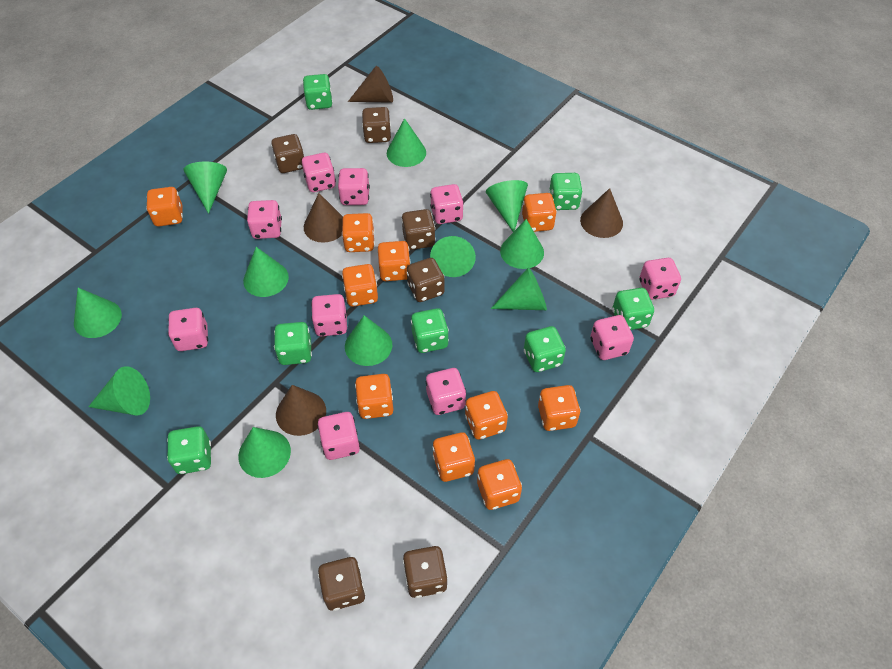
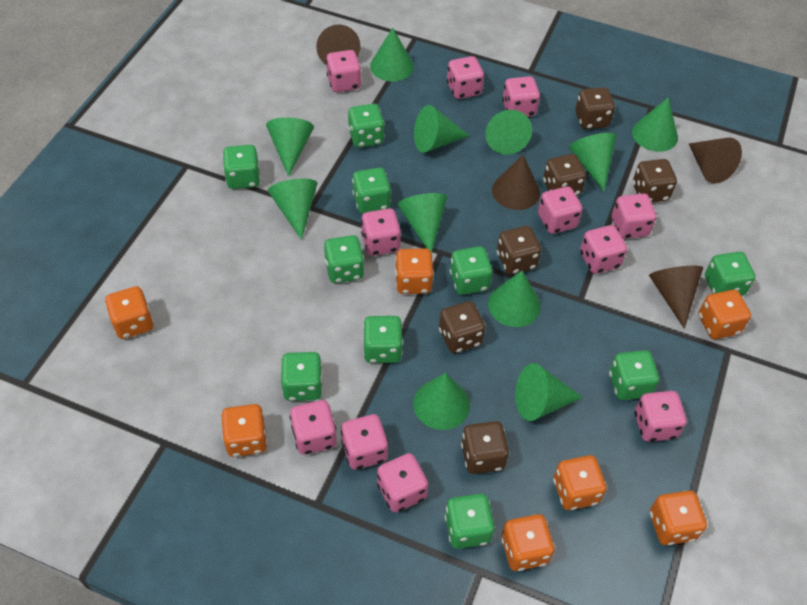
green dice: [167,426,211,474] [274,322,312,365] [303,74,333,110] [411,308,449,353] [524,326,566,372] [549,173,583,210] [612,288,654,330] = 7 -> [223,145,260,189] [281,352,323,401] [324,235,364,283] [348,104,385,148] [352,168,391,214] [363,316,403,363] [445,494,495,549] [450,246,493,295] [609,350,659,400] [705,252,755,296] = 10
orange dice: [146,187,183,226] [342,213,375,252] [342,264,378,307] [355,374,394,419] [377,241,410,281] [433,432,475,482] [465,391,508,440] [477,459,522,510] [522,193,557,232] [538,385,580,431] = 10 -> [105,286,154,339] [222,404,267,457] [395,248,434,294] [501,514,555,571] [553,455,607,510] [650,491,707,545] [698,290,751,339] = 7
pink dice: [168,308,208,351] [247,200,282,239] [302,153,336,192] [311,294,347,336] [317,412,360,460] [338,168,370,205] [426,368,466,415] [430,184,464,224] [590,315,634,360] [639,258,681,300] = 10 -> [290,400,337,455] [326,50,361,92] [341,414,389,470] [361,209,401,256] [377,453,428,512] [447,56,484,99] [502,76,540,117] [538,186,583,234] [580,225,627,274] [612,193,656,239] [635,391,687,442] = 11

